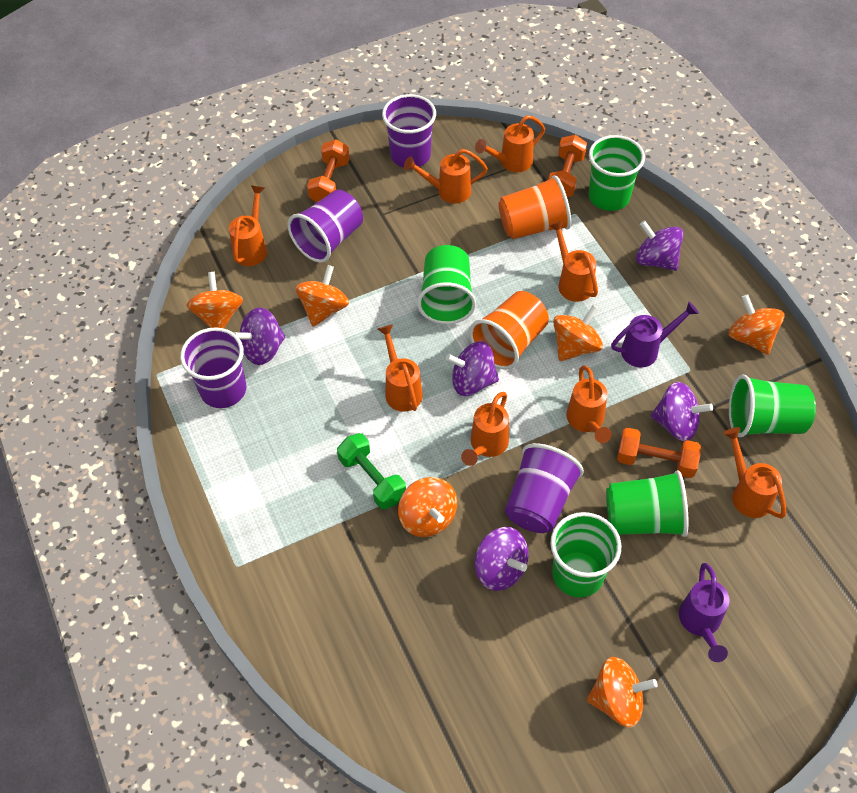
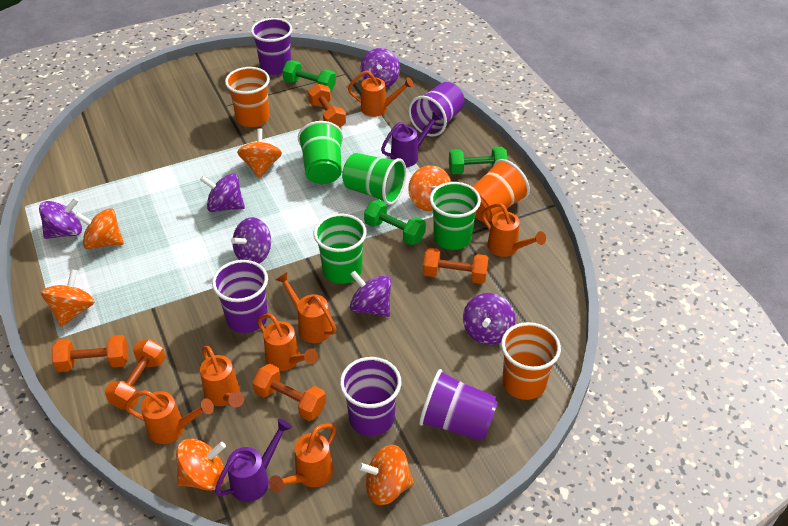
green cup: [417,245,476,324] [550,512,621,597] [588,135,645,211] [606,470,689,537] [729,375,816,437] = 5 -> [298,121,343,184] [314,214,367,284] [342,153,406,205] [430,182,481,250] = 4
green dumbbell: [337,433,406,509] = 1 -> [282,60,336,92] [364,200,426,245] [449,147,508,174] = 3
orange cup: [469,291,549,370] [498,175,571,239] = 2 -> [225,67,270,127] [472,159,530,222] [501,322,561,400] = 3
orange dumbbell: [307,139,350,202] [548,135,587,197] [617,428,701,478] = 3 -> [52,335,128,372] [104,339,165,410] [252,364,326,421] [308,84,346,128] [423,248,489,284] = 5
orange watering can: [229,185,267,266] [378,325,423,412] [404,149,488,203] [461,392,509,466] [475,115,545,172] [549,220,598,302] [566,366,612,443] [723,427,786,519] = 8 -> [125,390,214,444] [200,346,244,407] [257,314,318,371] [269,424,336,493] [276,272,337,343] [348,70,414,117] [481,203,546,257] = 7
purple cup: [180,327,246,408] [288,190,363,263] [382,94,436,168] [505,443,584,533] = 4 -> [212,260,268,333] [251,18,292,75] [340,357,401,436] [408,82,465,137] [419,369,498,441] = 5
purple spinning top: [234,308,285,365] [445,341,499,396] [475,527,528,591] [636,221,683,271] [651,382,713,441] = 5 -> [39,197,82,239] [200,173,245,212] [231,217,271,263] [350,271,391,317] [361,48,400,88] [463,293,515,345] = 6

